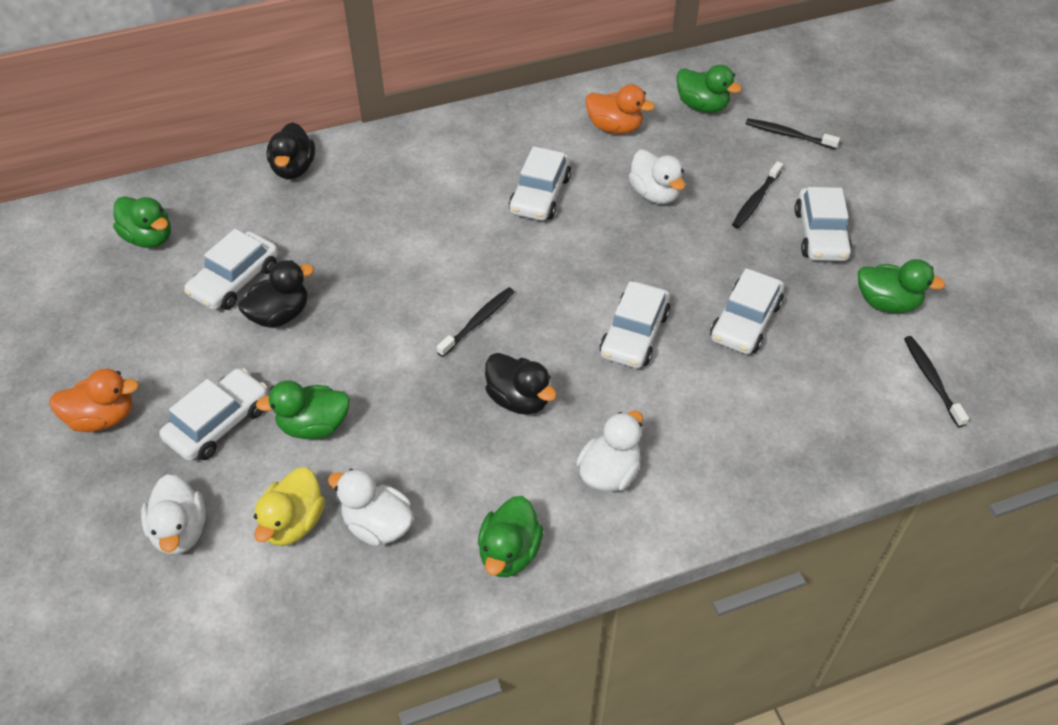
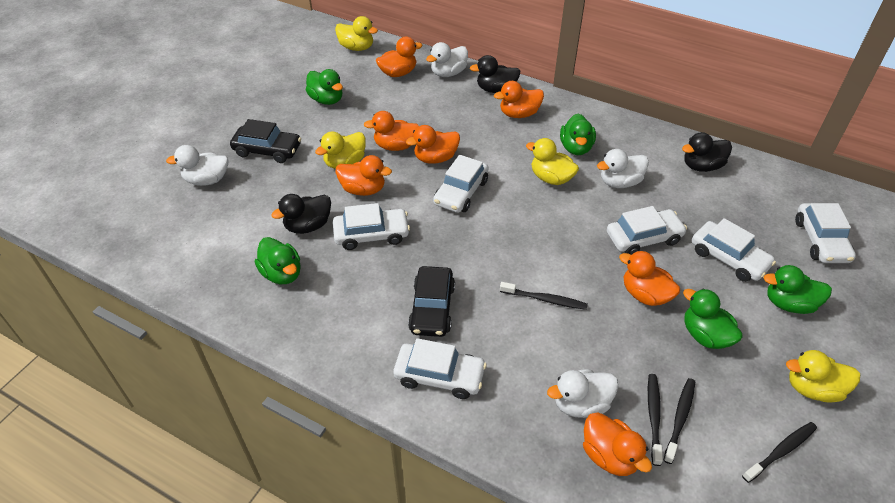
black car: none = 0 -> [230,119,301,163] [408,266,455,337] = 2
orange duck: [49,368,139,432] [585,84,655,134] = 2 -> [335,155,392,196] [363,111,419,151] [376,37,422,77] [406,125,460,164] [494,81,544,118] [583,412,652,476] [619,251,680,306] = 7
yellow duck: [254,467,325,546] = 1 -> [315,131,366,169] [335,16,378,51] [526,138,579,185] [786,350,860,402] = 4

